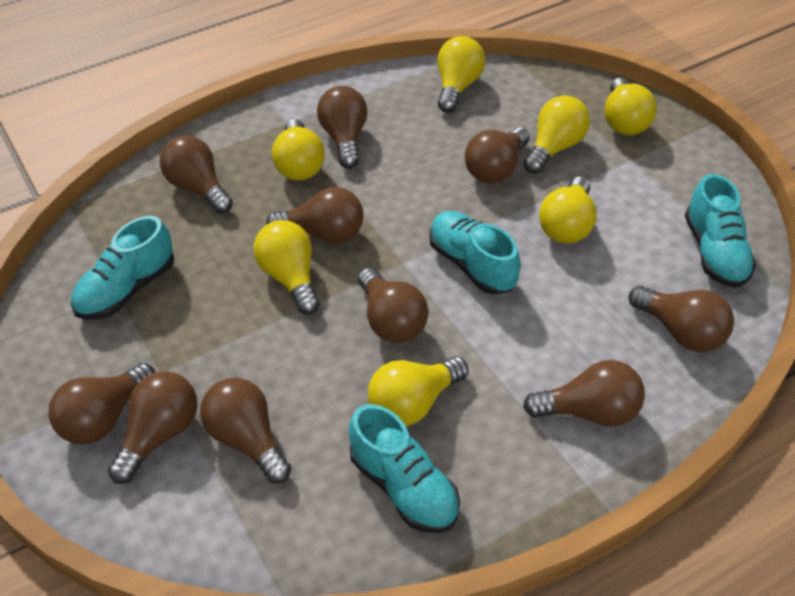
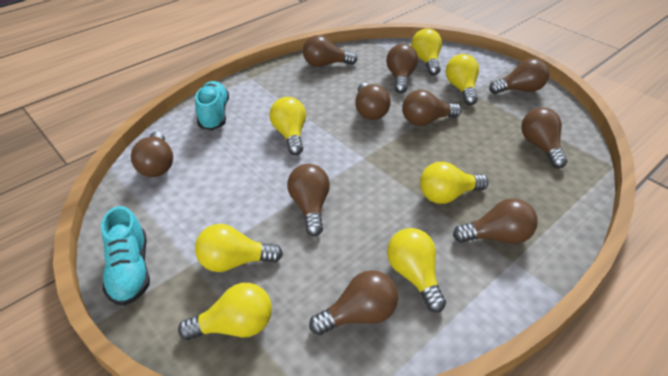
turquoise shoe: [71,216,174,320] [349,404,460,533] [429,211,521,295] [685,174,756,288] = 4 -> [101,206,150,306] [195,81,229,130] = 2

